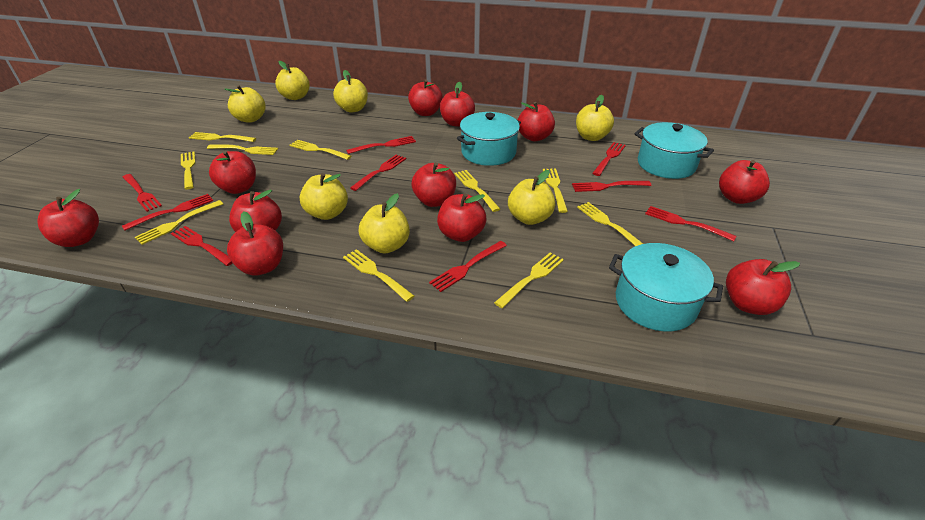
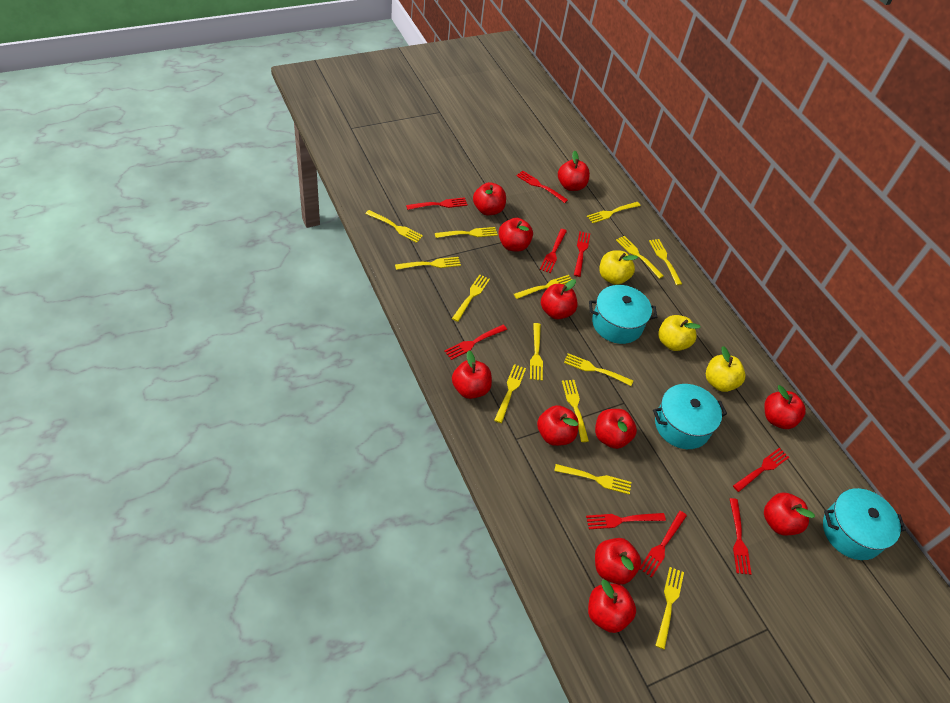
yellow apple: [225,85,265,123] [275,61,310,100] [300,173,348,220] [333,70,368,113] [359,193,410,253] [508,170,555,225] [576,95,614,141] = 7 -> [599,250,638,285] [658,315,700,351] [706,346,745,392] = 3
yellow fork: [135,200,223,245] [181,151,196,189] [189,132,256,142] [207,145,278,155] [289,140,352,160] [343,249,414,302] [454,170,500,212] [494,253,564,308] [543,169,568,213] [577,202,643,246] = 10 -> [365,210,423,243] [395,257,461,270] [435,227,498,238] [452,275,490,322] [494,364,526,423] [514,275,572,299] [530,323,543,381] [554,464,631,495] [562,380,589,442] [564,353,633,386] [587,202,640,223] [616,236,664,279] [649,239,682,285] [655,567,684,650] = 14

